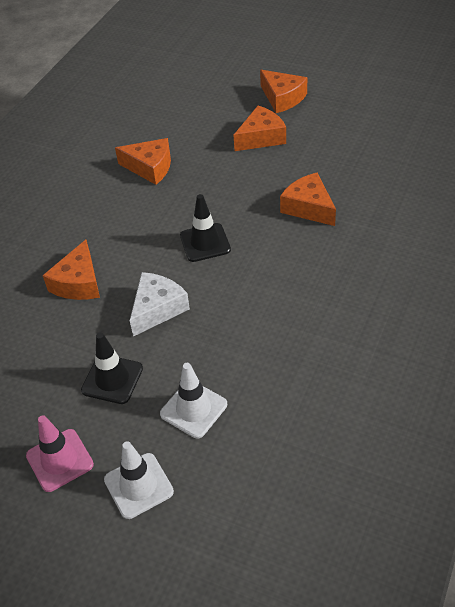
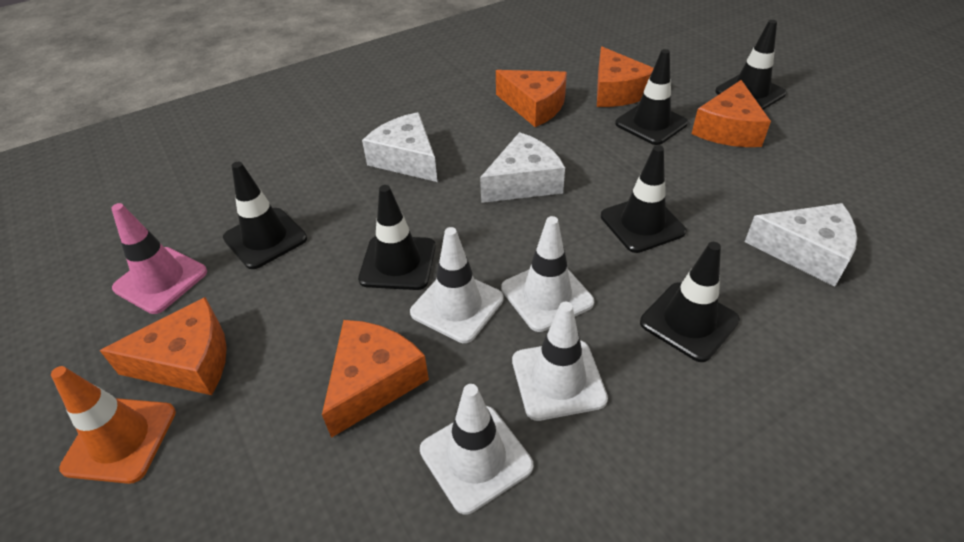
black traffic cone: [81,332,143,404] [180,194,231,262] = 2 -> [223,162,307,269] [358,185,436,290] [601,145,686,253] [615,49,688,145] [640,242,740,362] [715,20,787,110] = 6
orange traffic cone: none = 0 -> [51,366,176,484] = 1
white cheese: [130,272,190,337] = 1 -> [362,112,437,182] [480,132,565,203] [745,203,857,287] = 3
white traffic cone: [104,441,174,519] [160,363,227,438] = 2 -> [410,227,504,343] [420,384,533,514] [501,216,594,332] [512,302,608,421] = 4

